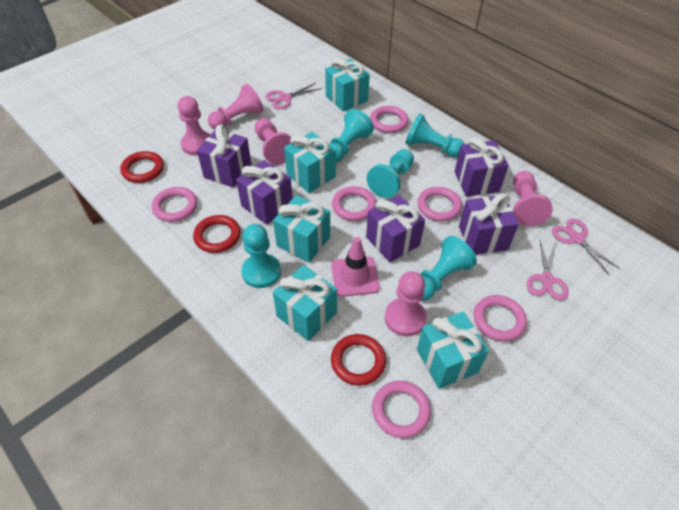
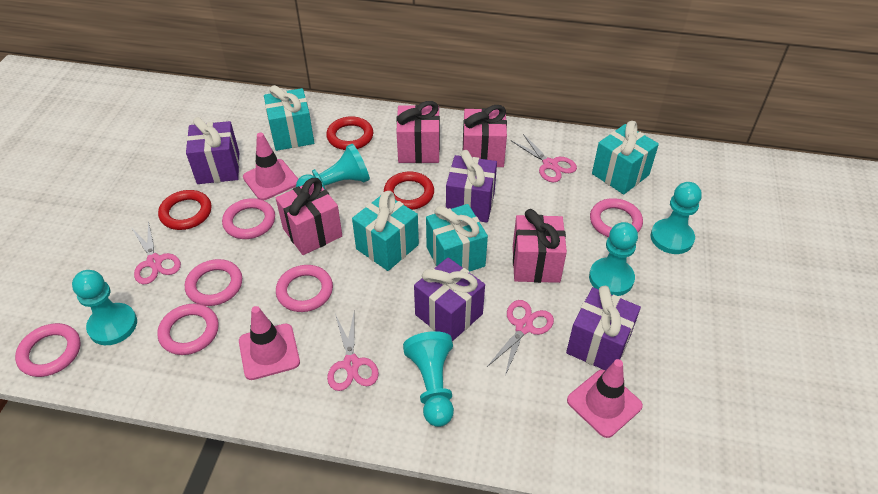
pink gift: none = 0 -> [276,178,342,255] [396,101,440,163] [463,105,507,167] [513,209,567,283] = 4
pink pawn: [178,96,211,155] [208,84,263,130] [255,118,291,165] [385,271,427,336] [513,171,553,226] = 5 -> none = 0
pink scissors: [265,83,322,109] [527,241,569,300] [552,218,620,275] = 3 -> [132,221,181,284] [327,314,379,391] [486,300,554,376] [512,134,577,182] = 4
pink traffic cone: [331,237,380,297] = 1 -> [239,306,300,380] [243,132,298,200] [567,359,643,438] = 3
purple gift: [197,124,252,188] [236,160,293,225] [366,195,425,262] [455,137,509,197] [459,193,519,255] = 5 -> [186,117,240,184] [414,257,485,341] [446,150,497,223] [566,286,641,370] = 4
turquoise gift: [273,195,330,263] [273,265,337,341] [284,132,336,193] [325,58,370,112] [417,312,489,389] = 5 -> [264,85,314,151] [352,191,419,271] [426,204,488,272] [592,121,659,194] = 4

